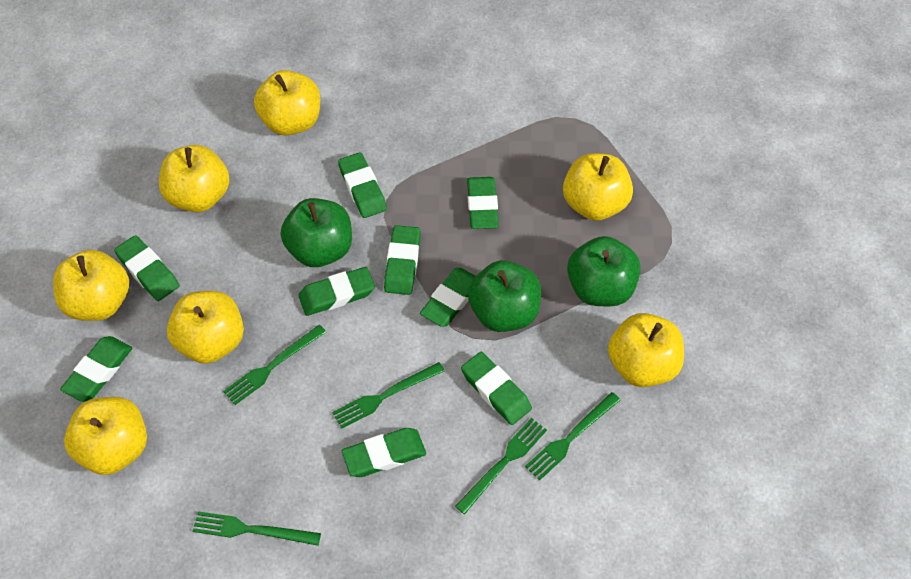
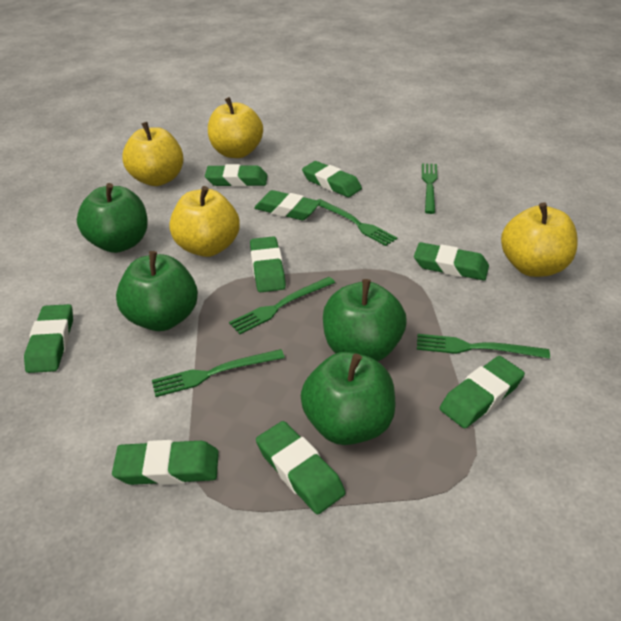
green apple: [281,198,352,267] [468,260,541,332] [567,236,641,306] = 3 -> [77,183,148,253] [116,251,198,331] [301,352,395,445] [323,279,406,362] = 4
yellow apple: [53,250,129,321] [64,397,147,475] [159,145,230,212] [167,291,244,364] [254,70,320,135] [563,153,633,221] [608,313,684,387] = 7 -> [122,122,184,186] [169,186,240,257] [208,97,263,158] [501,202,578,277] = 4

